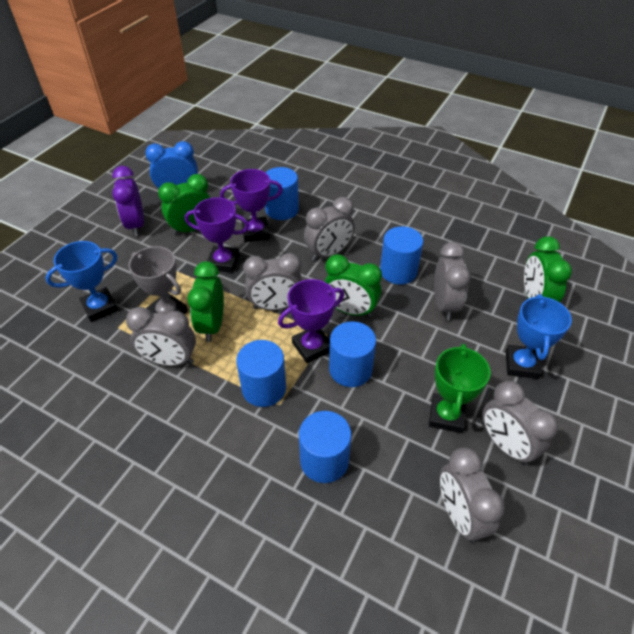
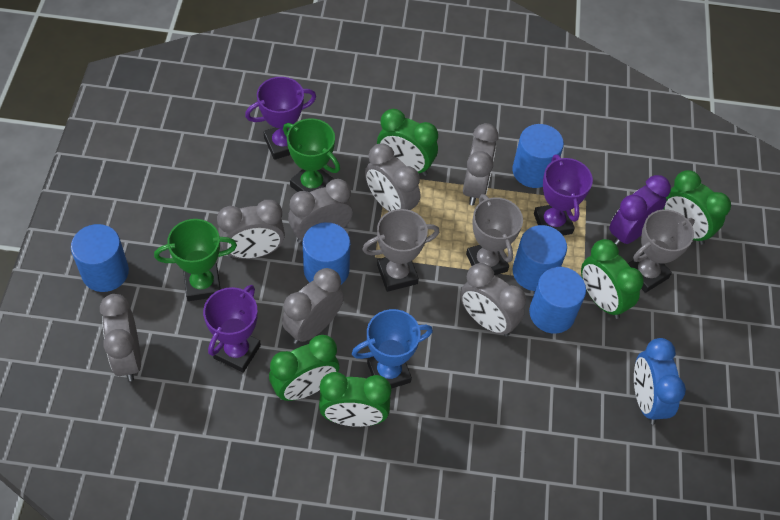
blue trophy: [45,241,118,322] [506,294,572,379] = 2 -> [352,309,433,389] = 1
green clock: [158,174,211,235] [187,261,224,342] [324,254,382,317] [524,236,572,302] = 4 -> [269,335,339,401] [319,372,391,427] [377,109,438,176] [581,239,644,319] [664,170,731,245] = 5
green trophy: [429,344,491,433] = 1 -> [154,219,237,301] [283,118,340,192] = 2
grey clock: [126,307,196,366] [243,253,302,310] [304,197,355,261] [434,242,471,321] [440,447,505,543] [482,381,558,465] = 6 -> [100,294,141,381] [217,200,285,259] [282,268,344,344] [288,179,353,244] [365,144,420,211] [460,263,526,337] [463,123,499,206] = 7
grey trophy: [128,246,188,314] = 1 -> [362,209,439,292] [466,194,523,275] [628,209,695,293] = 3

